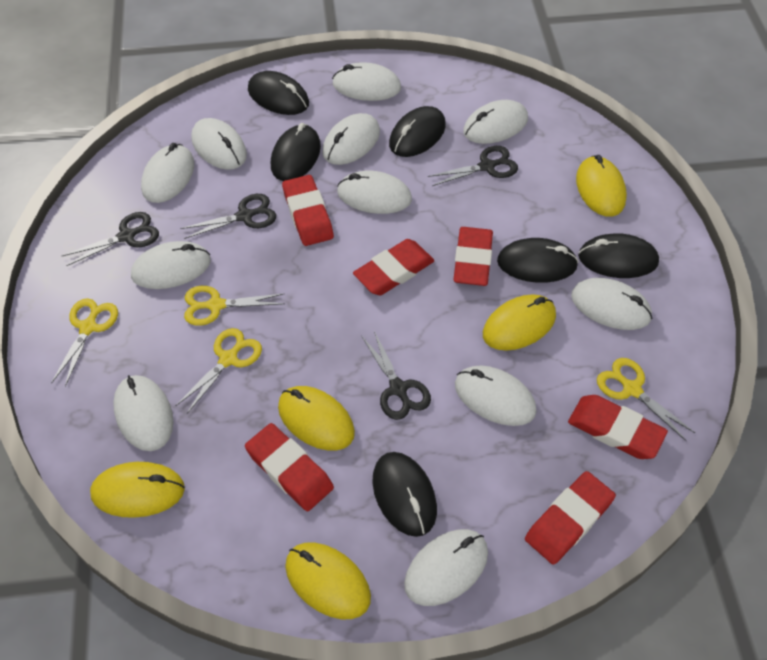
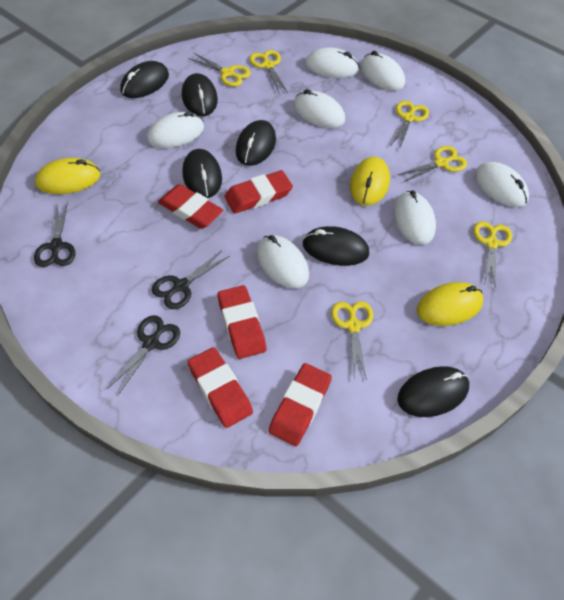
black scissors: [62,212,159,266] [180,194,276,239] [362,331,431,420] [428,146,518,186] = 4 -> [34,202,75,267] [107,315,180,395] [152,250,229,309] = 3
red eraser: [245,423,334,511] [282,175,334,246] [353,239,434,295] [453,227,493,286] [525,471,616,564] [568,395,668,459] = 6 -> [158,184,223,229] [188,347,253,428] [218,285,266,359] [224,170,293,214] [268,363,332,446] = 5
white mouse: [113,375,173,451] [131,241,211,289] [141,143,194,203] [191,118,247,170] [323,113,380,165] [332,62,401,101] [337,171,412,214] [404,529,488,606] [455,366,537,426] [463,100,528,144] [571,278,652,330] = 11 -> [147,111,204,148] [256,235,309,288] [294,89,345,128] [305,48,360,78] [360,51,405,91] [393,190,436,245] [475,162,529,207] = 7
yellow mouse: [90,462,185,518] [278,386,355,451] [285,543,371,619] [483,294,556,351] [576,155,627,217] = 5 -> [35,158,101,194] [350,157,390,206] [417,282,483,326] = 3
yellow scissors: [51,298,118,387] [176,328,262,413] [184,286,285,326] [597,358,695,441] = 4 -> [188,53,251,87] [249,50,288,93] [331,301,373,380] [391,101,429,148] [398,146,467,182] [473,221,512,288] = 6

